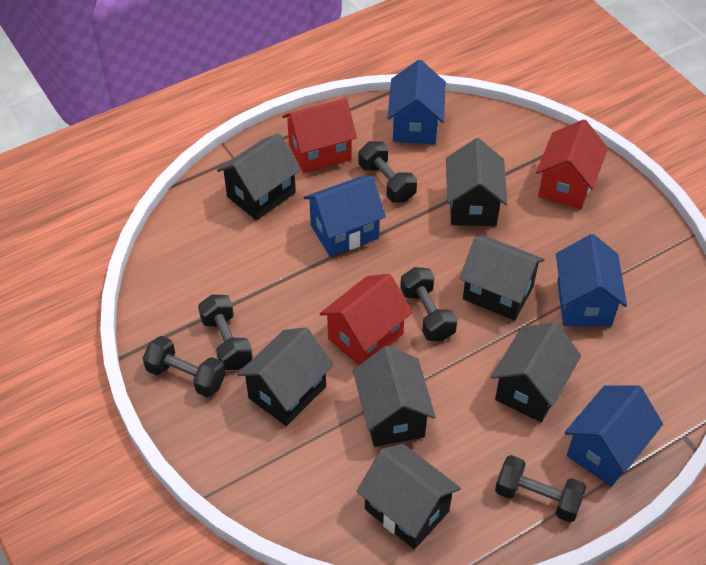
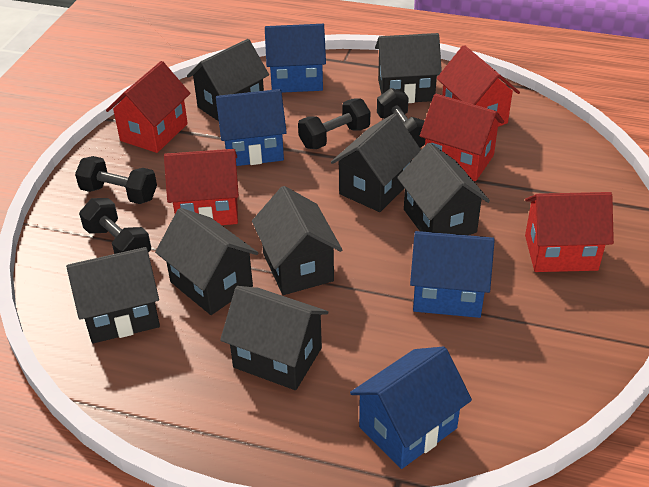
black dumbbell: [143,336,225,397] [198,295,253,370] [359,141,417,203] [400,267,458,341] [495,455,587,522] = 5 -> [75,156,157,204] [79,198,151,254] [298,98,370,149] [377,88,425,148] = 4
black house: [217,133,301,220] [237,327,334,426] [353,345,436,447] [357,444,461,549] [446,138,507,226] [459,236,545,321] [491,322,581,422] = 7 -> [66,247,160,343] [155,208,258,315] [187,39,269,121] [220,286,328,390] [252,186,342,295] [331,113,421,212] [375,33,442,103] [397,143,490,235] = 8
red house: [282,98,357,173] [320,274,413,365] [536,119,608,209] = 3 -> [106,61,191,153] [164,149,239,225] [420,94,504,181] [437,45,520,127] [525,192,614,272] = 5

